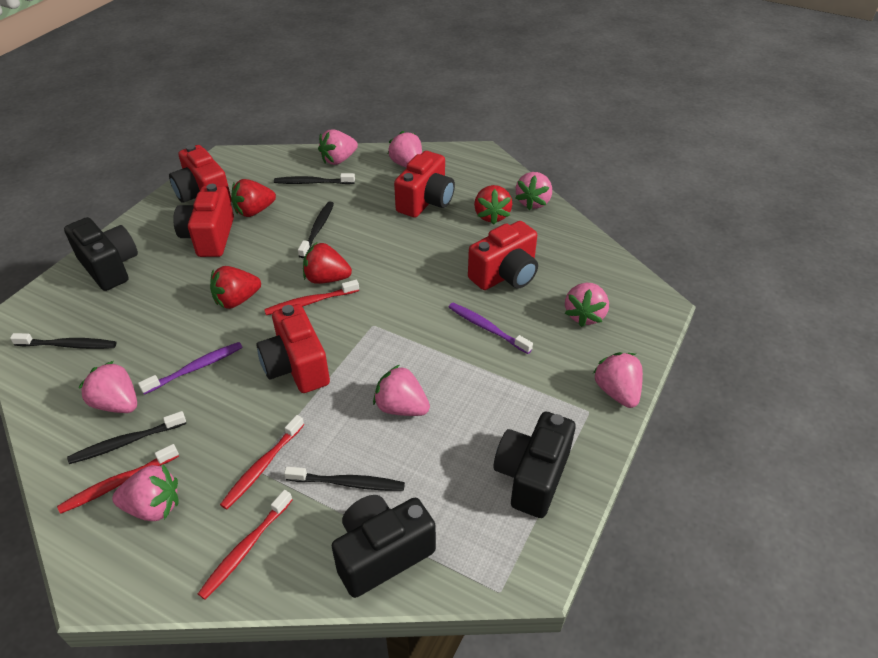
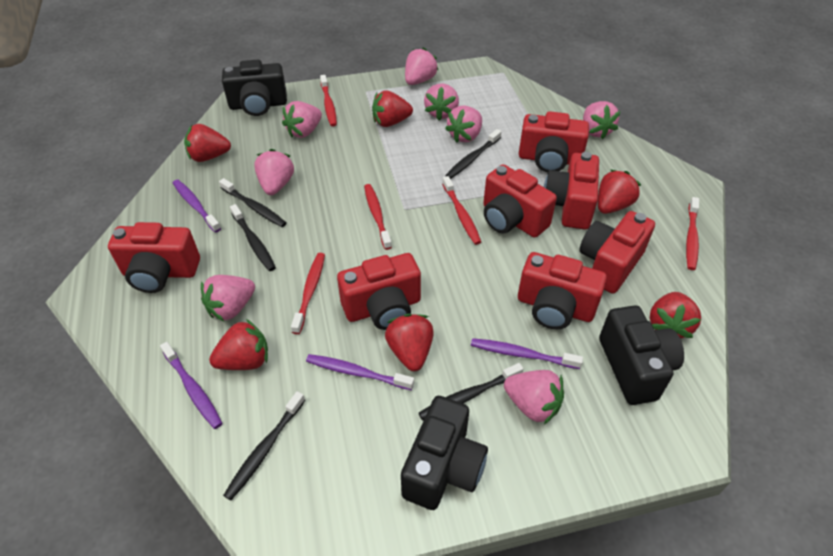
purple toothbrush: [138,342,243,395] [449,303,533,354] = 2 -> [160,342,223,429] [173,180,221,233] [306,354,414,390] [471,338,583,369] = 4
red camera: [169,145,232,203] [173,184,234,257] [257,304,330,393] [394,151,455,218] [468,221,538,290] = 5 -> [108,222,200,293] [337,253,421,330] [483,165,557,237] [518,252,607,329] [519,111,589,172] [544,152,599,229] [579,211,655,294] = 7
red strawberry: [210,266,261,309] [231,179,276,217] [303,243,352,284] [474,185,512,225] = 4 -> [184,124,231,162] [209,319,268,370] [372,90,413,127] [385,314,434,371] [598,170,641,214] [650,292,701,338] = 6
red toothbrush: [57,444,179,514] [198,490,292,600] [220,415,304,509] [264,280,359,315] = 4 -> [291,253,325,334] [320,75,337,126] [364,184,392,250] [442,176,481,245] [686,197,699,270] = 5

